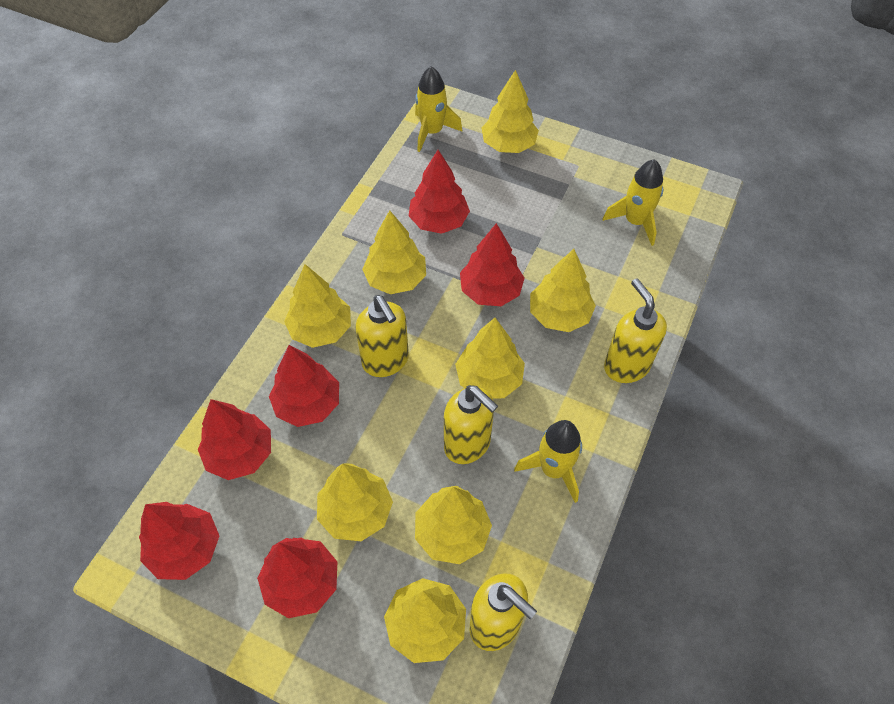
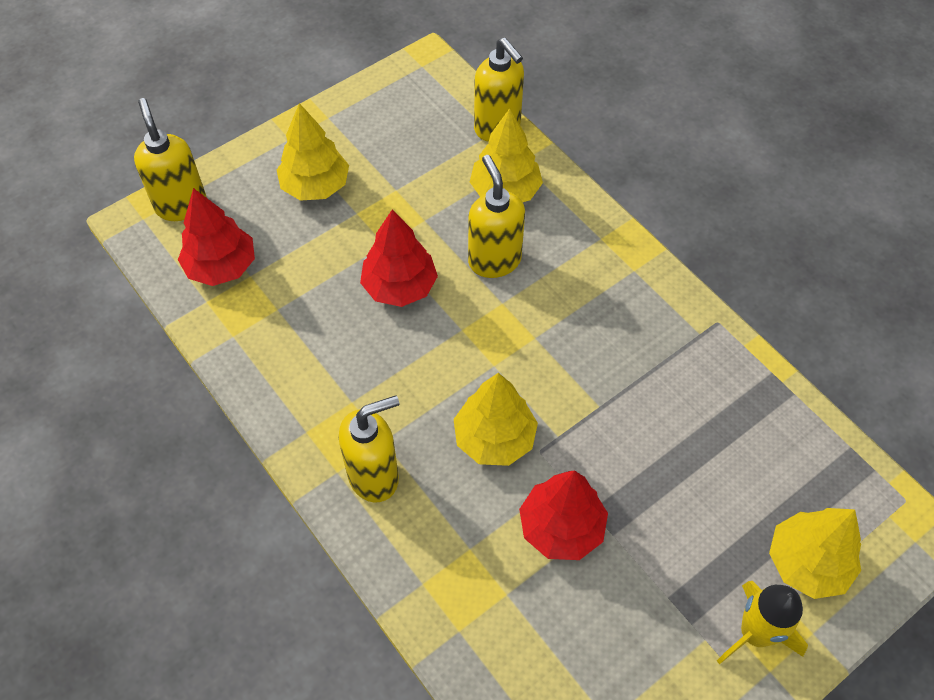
red tree: [139,502,219,580] [198,399,271,480] [257,538,337,618] [269,345,339,427] [409,150,470,234] [460,223,524,306] = 6 -> [178,188,255,286] [360,209,438,307] [519,470,608,560] = 3
yellow rocket: [415,66,463,152] [514,420,582,503] [603,159,663,246] = 3 -> [717,581,808,664] = 1
yellow tree: [284,264,351,348] [317,463,393,541] [362,210,426,294] [384,578,466,663] [415,486,492,564] [455,318,525,398] [482,70,539,153] [530,249,596,332] = 8 -> [277,103,349,201] [453,373,538,466] [470,109,543,202] [769,508,861,599] = 4

